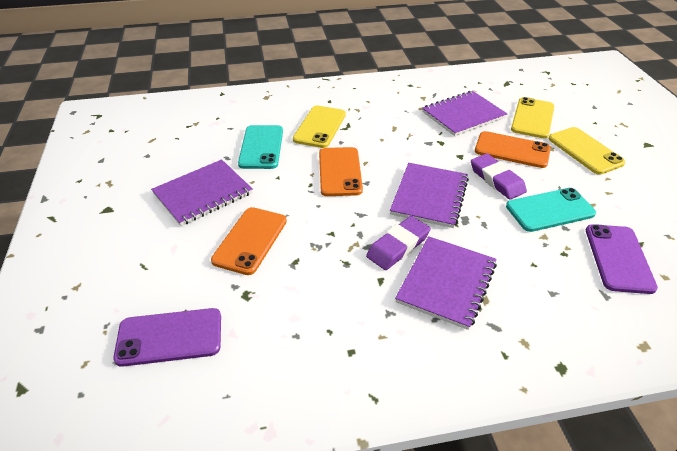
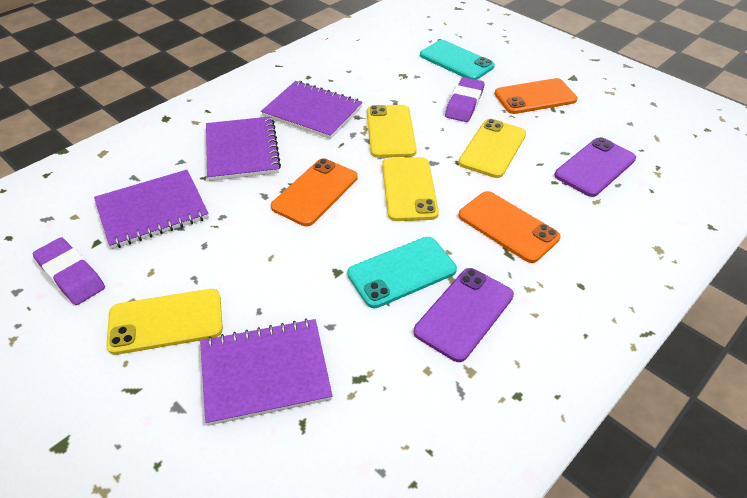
yellow phone: [293,106,346,148] [511,97,554,138] [548,127,626,175] = 3 -> [106,289,223,355] [367,105,417,158] [382,157,439,221] [458,119,526,178] = 4

